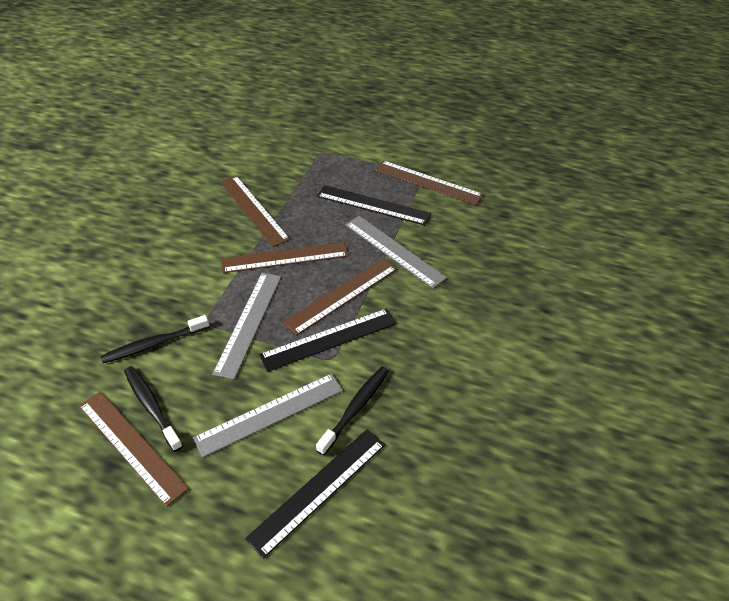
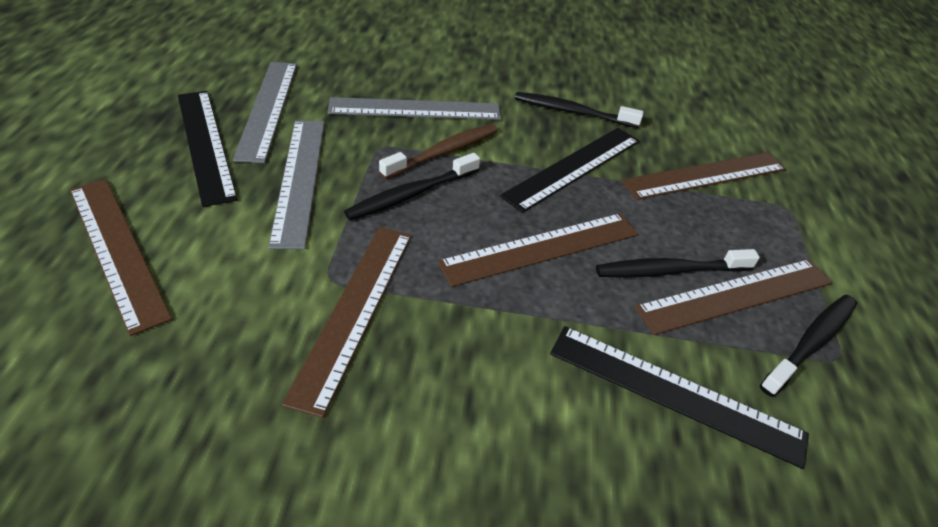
black toothbrush: [101,315,209,363] [124,366,183,452] [316,367,389,456] = 3 -> [344,153,480,220] [515,92,644,128] [596,249,760,278] [760,295,857,397] = 4
brown toothbrush: none = 0 -> [379,124,498,179] = 1

